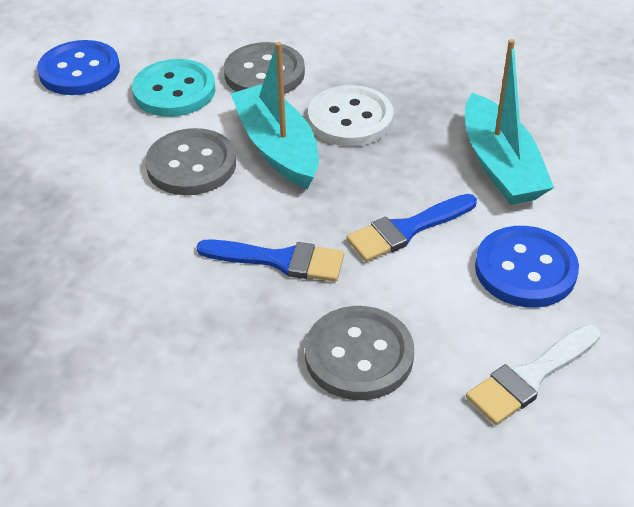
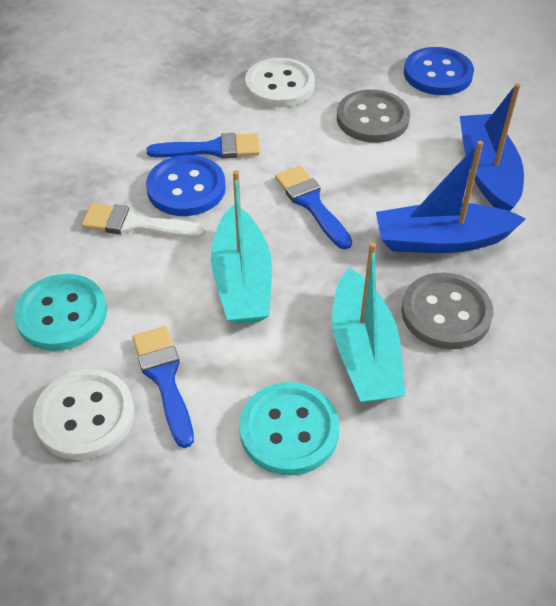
blue boat: none = 0 -> [376,141,526,253] [460,83,524,211] = 2
blue brush: [197,239,344,282] [346,194,477,262] = 2 -> [132,326,194,448] [146,133,260,158] [275,166,352,250] = 3
grey button: [145,128,236,195] [224,42,305,94] [305,306,414,400] = 3 -> [337,89,410,143] [401,273,493,349] = 2
turquoise button: [132,59,215,117] = 1 -> [14,274,107,351] [239,382,339,476] = 2
white button: [308,85,393,147] = 1 -> [33,369,135,460] [245,58,315,107] = 2

